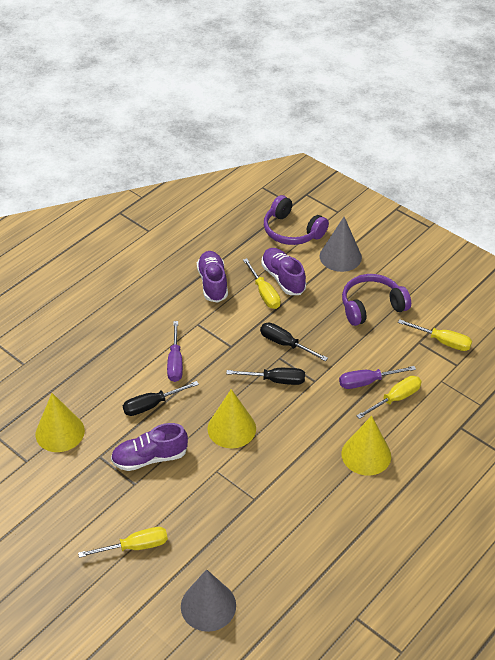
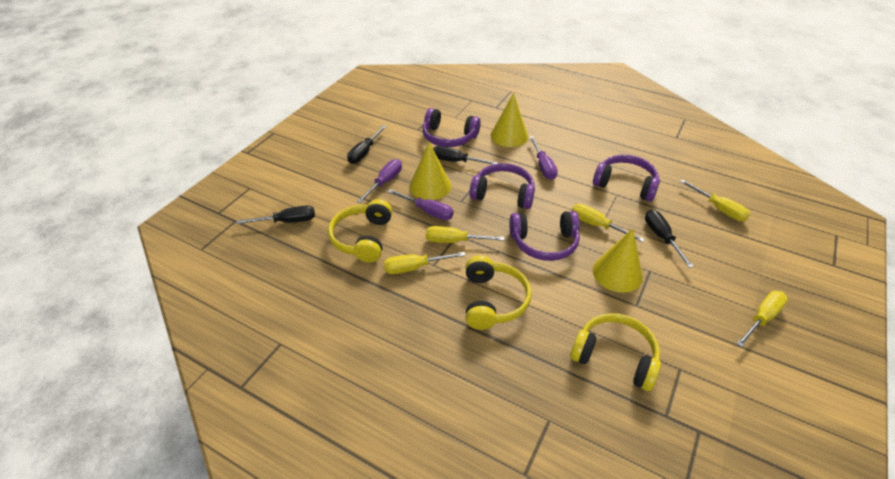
black screwdriver: [123,381,199,416] [226,368,305,385] [260,323,328,361] = 3 -> [236,205,315,224] [347,125,387,164] [433,146,498,165] [645,210,694,268] = 4
grey cone: [181,569,236,632] [319,217,362,272] = 2 -> none = 0
purple headphones: [264,195,329,245] [342,274,411,326] = 2 -> [423,108,481,147] [470,163,535,209] [509,211,580,261] [593,155,660,201] = 4
purple screwdriver: [167,321,183,382] [339,366,416,389] = 2 -> [357,159,402,203] [388,189,454,220] [529,136,558,180] = 3
purple shoe: [111,423,188,471] [197,251,228,303] [261,248,306,295] = 3 -> none = 0
yellow headphones: none = 0 -> [328,199,392,263] [466,256,532,330] [570,313,661,391] = 3
yellow screwdriver: [78,527,168,558] [243,258,281,309] [356,376,422,419] [398,319,472,351] = 4 -> [384,252,466,274] [426,226,505,243] [572,204,645,242] [680,179,750,221] [736,291,788,347] = 5

